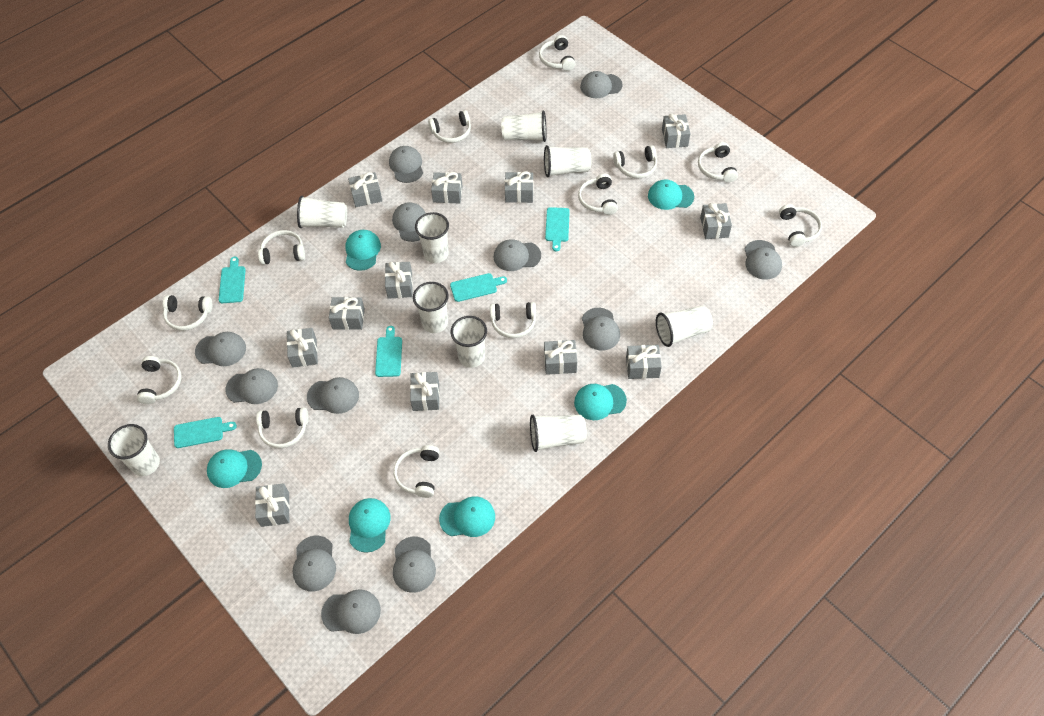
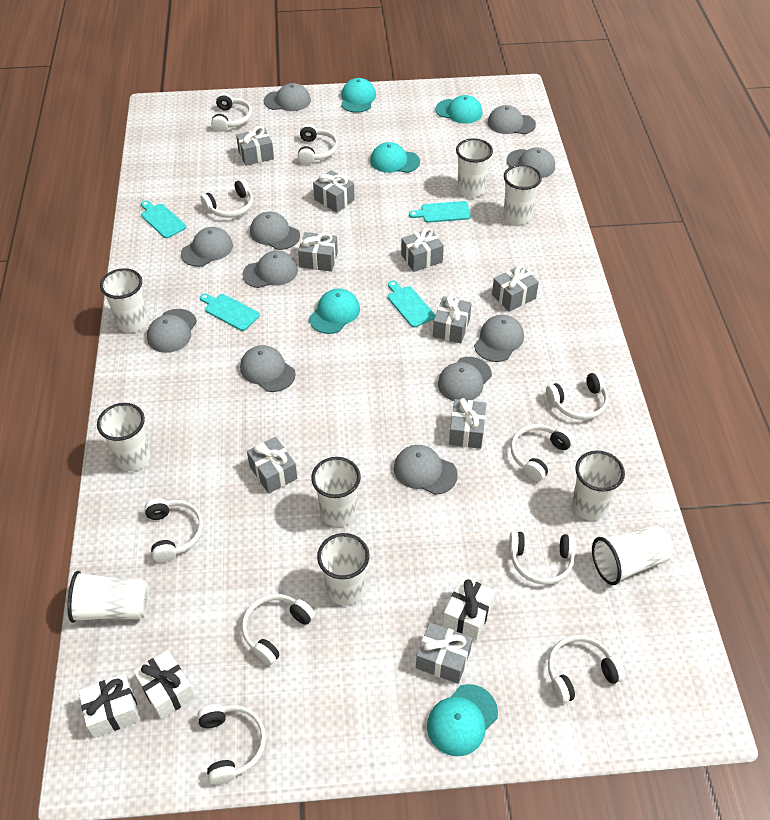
grey cap: [195,332,246,366] [225,368,278,404] [293,536,336,591] [307,377,359,414] [321,589,381,634] [389,146,423,183] [392,202,426,242] [393,537,436,593] [494,239,541,271] [580,71,623,98] [582,308,620,351] [745,240,782,280] = 12 -> [147,309,197,353] [181,227,233,267] [240,345,296,392] [242,250,298,288] [250,212,300,250] [264,83,311,111] [394,445,458,495] [438,357,492,401] [474,315,524,362] [488,105,536,134] [506,148,555,178] = 11
grey gift: [255,483,290,527] [287,328,318,368] [329,297,365,330] [348,172,382,207] [385,262,413,299] [410,372,440,411] [431,172,462,203] [505,171,534,203] [544,340,577,375] [626,345,662,379] [662,113,691,148] [700,203,732,239] = 12 -> [236,126,274,166] [247,437,297,494] [298,232,338,272] [313,170,355,213] [401,228,444,272] [416,623,473,684] [433,295,472,343] [449,398,487,449] [492,265,539,312] = 9
turquoise cap: [207,449,262,488] [346,230,381,271] [349,498,391,553] [439,496,495,537] [574,384,627,420] [648,179,694,210] = 6 -> [309,288,360,334] [341,78,376,113] [370,142,420,173] [427,684,498,756] [435,95,483,124] = 5
turquoise cutting board: [174,417,237,448] [219,257,246,303] [375,326,402,377] [450,273,507,302] [545,207,570,252] = 5 -> [141,201,186,238] [200,293,260,331] [388,281,435,327] [409,201,471,223] = 4
white gift: none = 0 -> [79,674,140,738] [133,650,195,720] [443,577,496,641] = 3
white headphones: [137,356,182,404] [163,295,212,331] [256,407,308,448] [258,230,305,265] [394,445,439,498] [428,110,471,143] [490,302,536,338] [539,35,575,71] [578,174,618,215] [613,145,657,179] [698,142,738,183] [779,204,822,247] = 12 -> [145,498,203,562] [197,704,266,785] [201,179,253,218] [211,93,252,132] [242,594,315,665] [298,124,338,165] [509,531,576,585] [511,424,574,481] [546,372,608,420] [548,635,625,703] = 10

